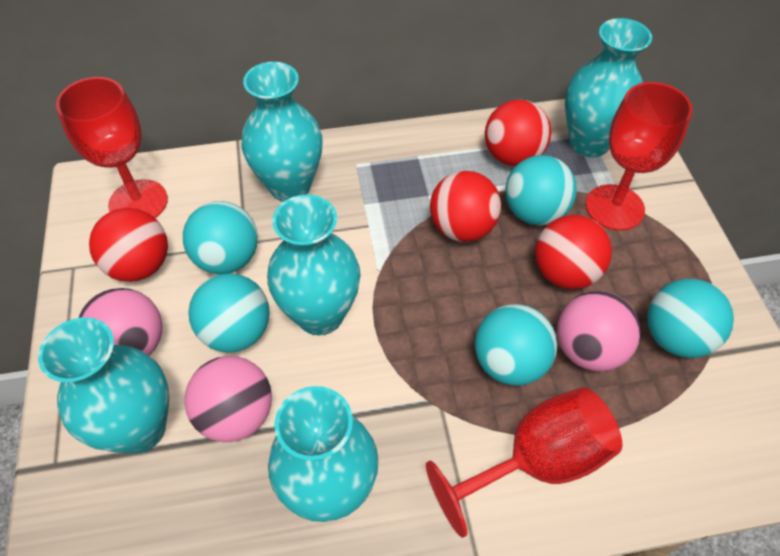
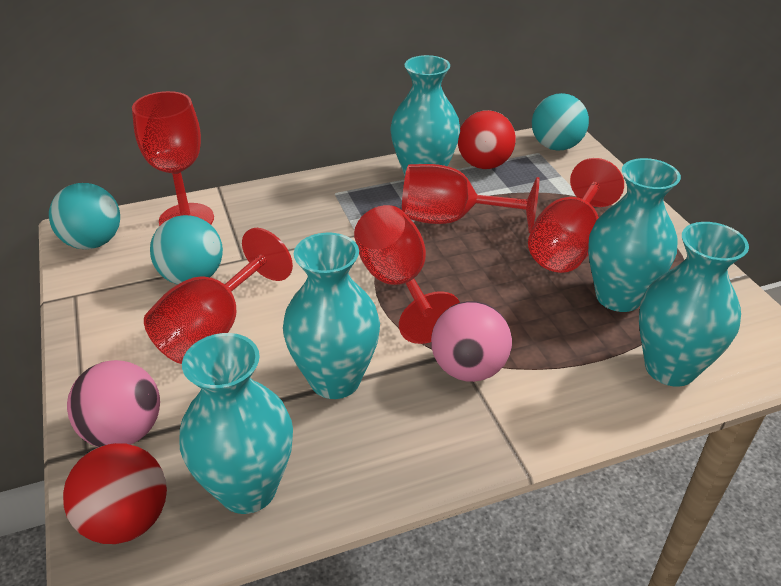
pink ball: [79,288,162,356] [184,356,272,442] [557,291,641,371] = 3 -> [67,360,160,447] [431,301,512,382] = 2
red ball: [89,208,168,282] [430,171,501,242] [485,100,551,166] [535,215,612,289] = 4 -> [63,443,167,544] [458,110,516,169] = 2
red goblet: [56,77,168,218] [426,387,622,538] [586,82,692,231] = 3 -> [132,91,214,226] [144,228,293,364] [354,205,460,344] [402,164,539,233] [528,158,624,273] = 5
turquoise ball: [183,201,258,274] [188,273,270,353] [475,304,557,386] [505,155,577,225] [647,279,734,358] = 5 -> [49,183,120,249] [150,215,223,284] [532,93,589,151] = 3

